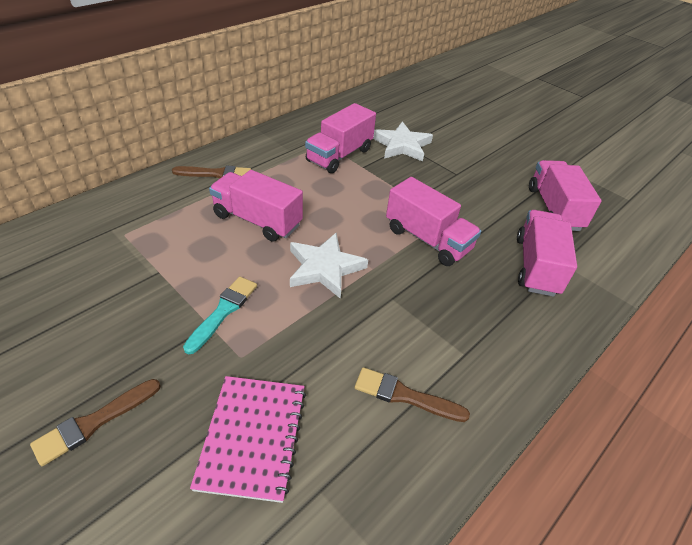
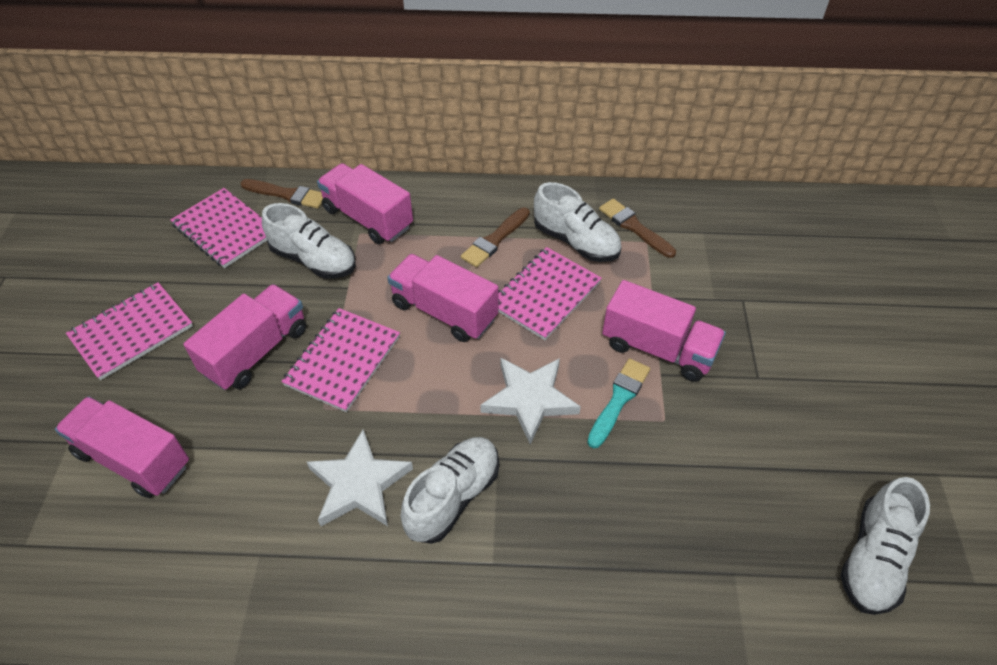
pink notebook: [190,376,306,503] = 1 -> [66,282,193,380] [170,188,267,268] [281,308,400,412] [498,247,602,340] = 4
white shoe: none = 0 -> [262,203,356,279] [401,437,499,544] [534,182,622,262] [840,477,930,615] = 4

